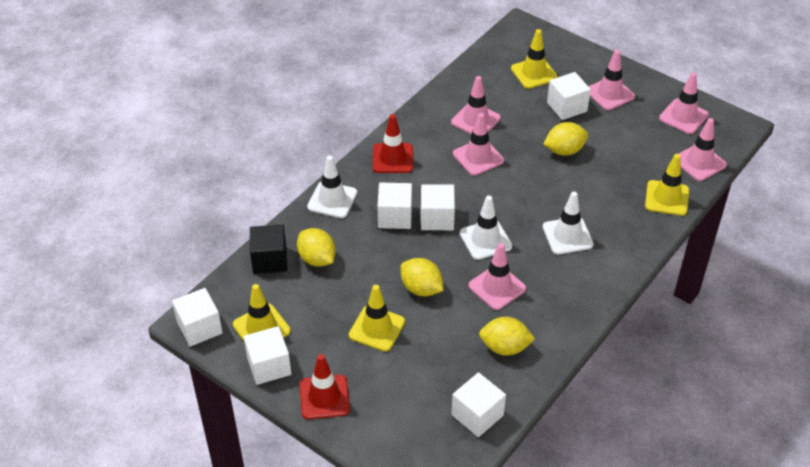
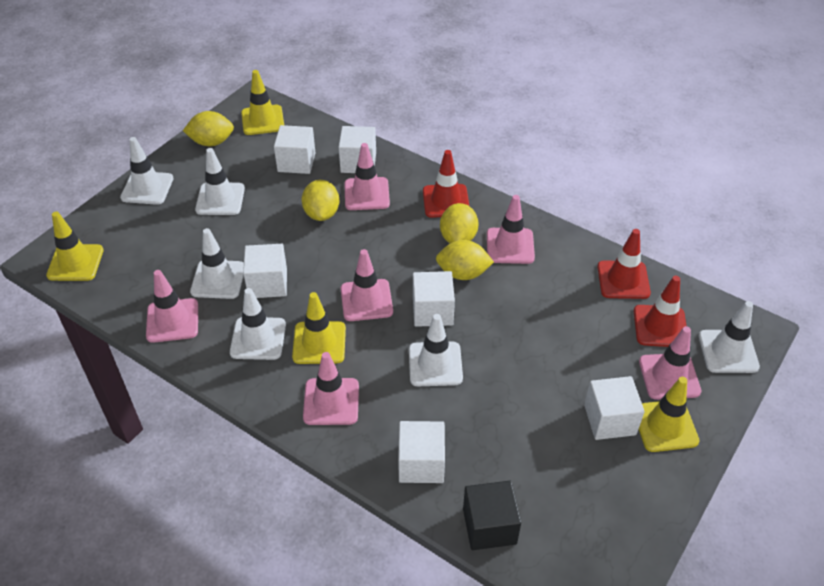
red traffic cone: [299,354,350,419] [373,114,413,173] = 2 -> [423,150,469,218] [597,229,651,299] [634,276,687,347] = 3
white traffic cone: [307,156,357,218] [460,196,512,260] [543,192,594,254] = 3 -> [120,137,173,205] [190,228,244,299] [195,148,245,215] [230,288,286,360] [409,314,463,386] [699,301,760,373] = 6

